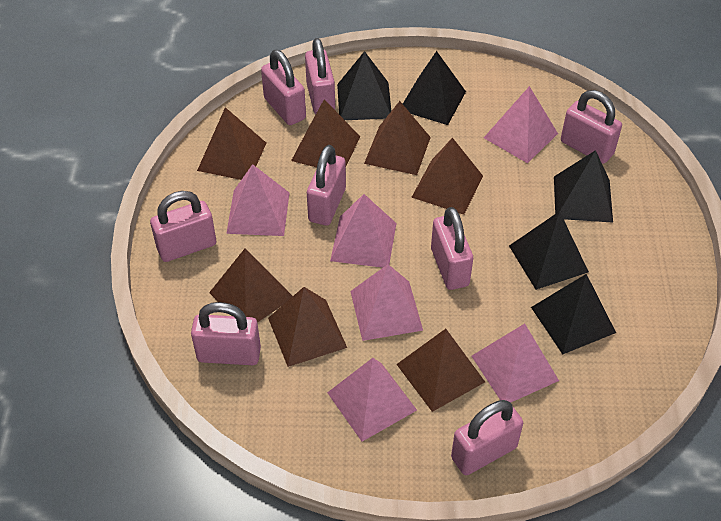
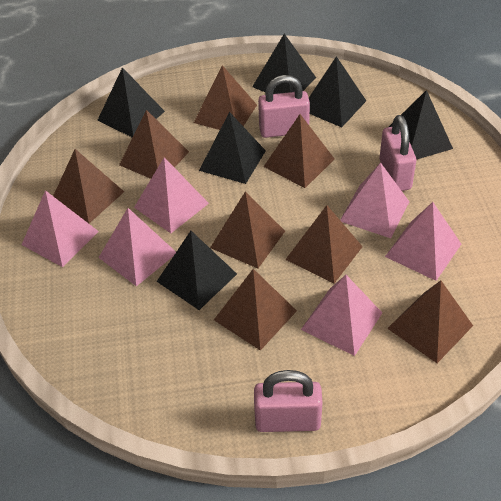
black pyramid: [337,51,391,120] [403,51,466,125] [509,211,589,290] [531,274,616,354] [554,150,613,223] = 5 -> [98,67,165,138] [157,231,237,310] [199,112,266,184] [252,34,316,94] [309,56,366,127] [389,90,453,160] = 6
brown pyramid: [197,107,266,180] [209,249,293,323] [268,287,347,367] [291,99,360,167] [364,101,431,175] [396,329,485,412] [411,137,483,215] = 7 -> [53,149,124,223] [119,110,189,179] [194,65,257,130] [210,191,285,268] [214,269,297,351] [263,114,334,188] [285,205,363,283] [387,280,473,363] = 8
pink padlock: [150,191,216,262] [191,302,261,365] [261,50,306,125] [305,38,335,114] [307,145,346,226] [431,207,473,290] [451,400,523,475] [561,90,622,164] = 8 -> [254,370,322,432] [258,75,310,138] [379,115,416,191] = 3

